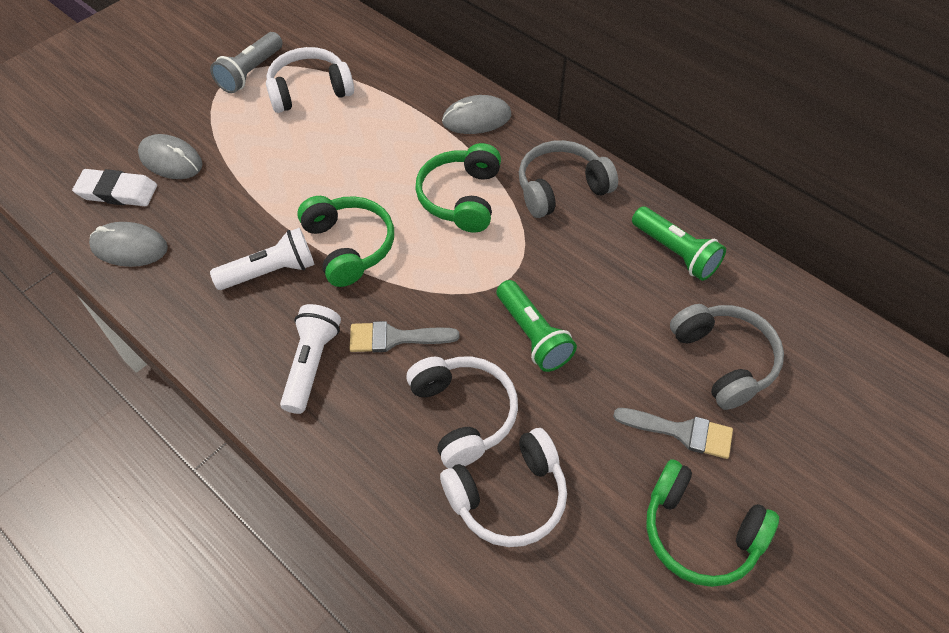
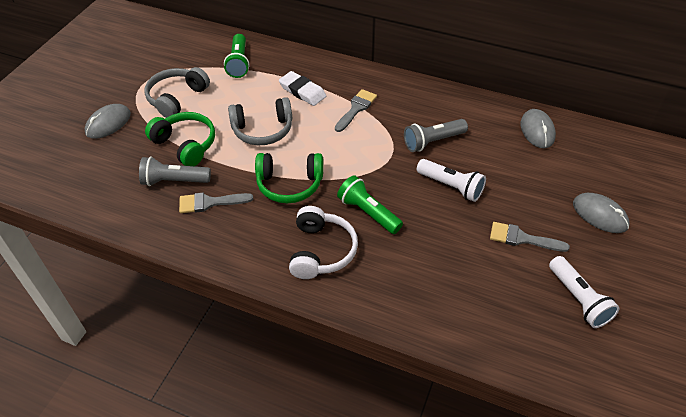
green headphones: [297,196,394,287] [415,143,501,233] [646,459,779,587] = 3 -> [145,112,215,166] [255,153,323,203] = 2
grey brush: [350,321,459,352] [613,408,733,459] = 2 -> [179,193,253,213] [335,89,377,132] [490,222,570,252] = 3
grey flashlight: [210,32,283,93] = 1 -> [139,157,211,186] [404,119,468,152] = 2
white headphones: [266,47,354,113] [406,357,518,468] [440,428,567,547] = 3 -> [289,206,358,279] = 1

